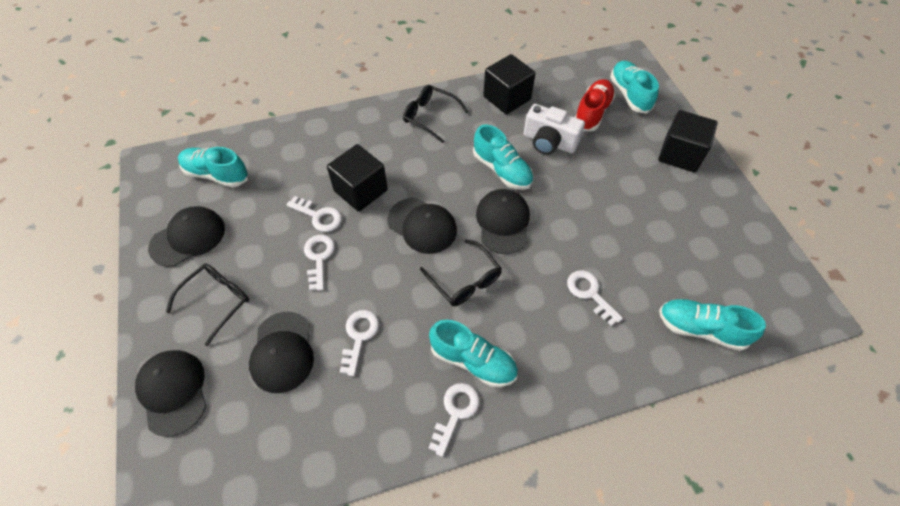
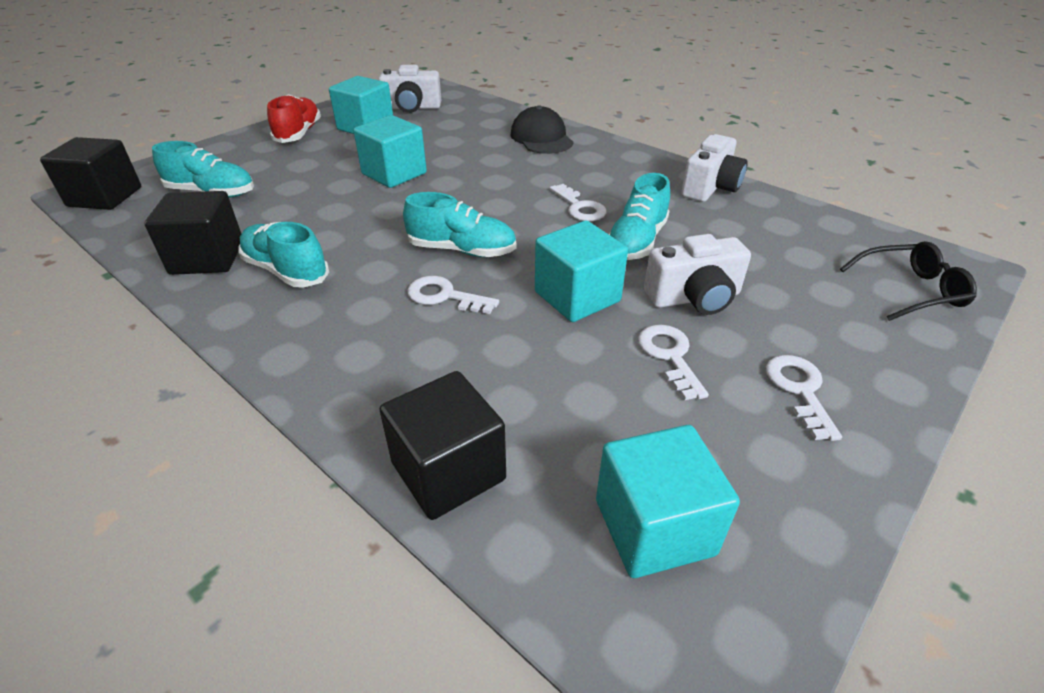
black cap: [135,350,206,437] [148,206,225,267] [249,312,314,393] [387,198,457,254] [476,189,530,254] = 5 -> [510,105,574,154] = 1
black glasses: [166,264,249,346] [403,85,468,143] [420,240,502,306] = 3 -> [840,241,977,321] = 1
turquoise cube: none = 0 -> [329,76,393,134] [354,115,427,188] [535,220,628,322] [596,425,740,578] = 4
turquoise shoe: [178,147,249,188] [429,320,518,387] [473,124,533,190] [610,61,659,113] [659,299,766,351] = 5 -> [152,141,254,197] [239,222,329,288] [403,192,516,257] [609,173,670,260] = 4
white camera: [524,104,585,155] = 1 -> [379,65,441,113] [644,234,751,315] [681,134,748,202] = 3
white key: [286,196,342,232] [304,235,335,291] [340,310,379,376] [429,383,480,457] [567,270,623,326] = 5 -> [407,276,499,314] [550,184,606,221] [638,325,709,400] [766,355,842,441] = 4

